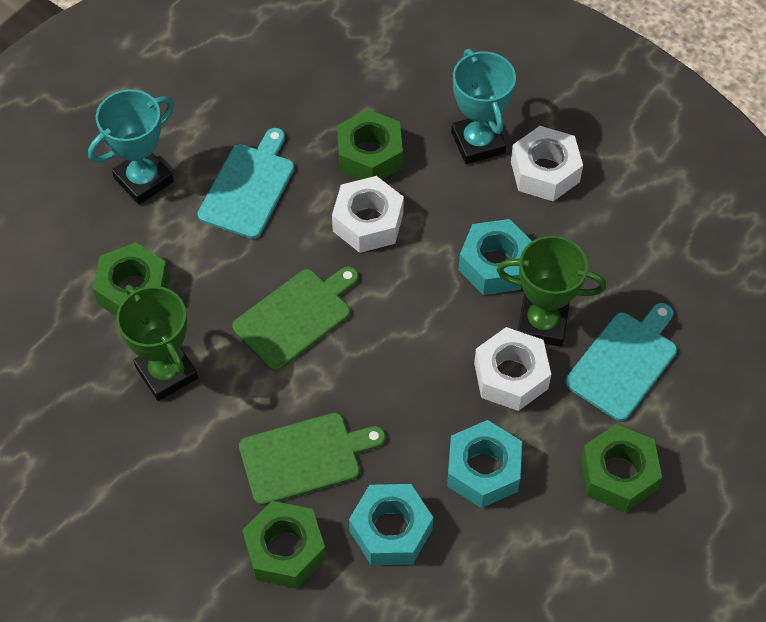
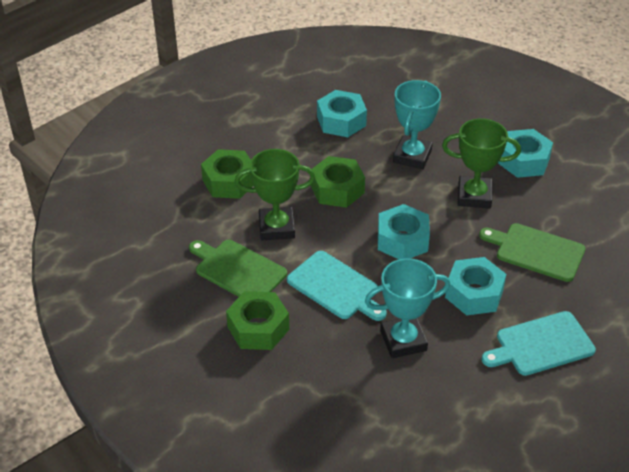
green nut: [93,242,169,316] [242,501,326,589] [337,109,403,180] [581,424,662,512] = 4 -> [201,149,254,199] [226,291,289,350] [311,156,365,208] = 3
turquoise nut: [349,484,433,565] [447,420,522,508] [459,219,532,295] = 3 -> [317,90,367,137] [378,204,430,259] [445,257,506,315] [498,129,553,178] = 4
white nut: [332,176,404,253] [474,327,551,411] [511,126,583,201] = 3 -> none = 0

